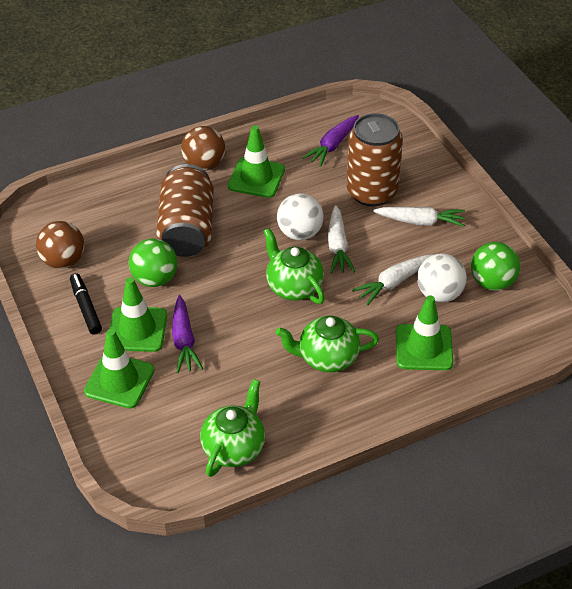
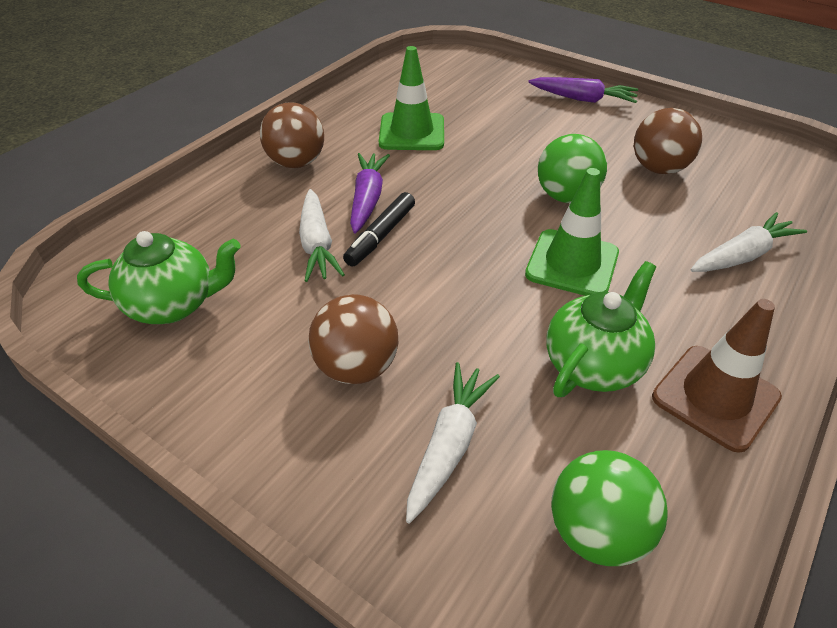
brown ball: [36,221,85,269] [181,126,225,170] = 2 -> [260,102,324,168] [308,294,398,384] [634,108,702,174] = 3
brown can: [156,164,214,257] [346,113,403,206] = 2 -> none = 0
brown traffic cone: none = 0 -> [652,299,782,453] = 1
green teapot: [200,379,265,477] [263,228,325,304] [276,316,379,372] = 3 -> [77,231,241,324] [547,261,656,397] = 2
green traffic cone: [84,329,154,408] [110,277,167,352] [228,126,285,198] [396,295,453,370] = 4 -> [379,46,444,150] [525,168,619,296] = 2
white ball: [277,193,324,240] [417,253,467,303] = 2 -> none = 0

